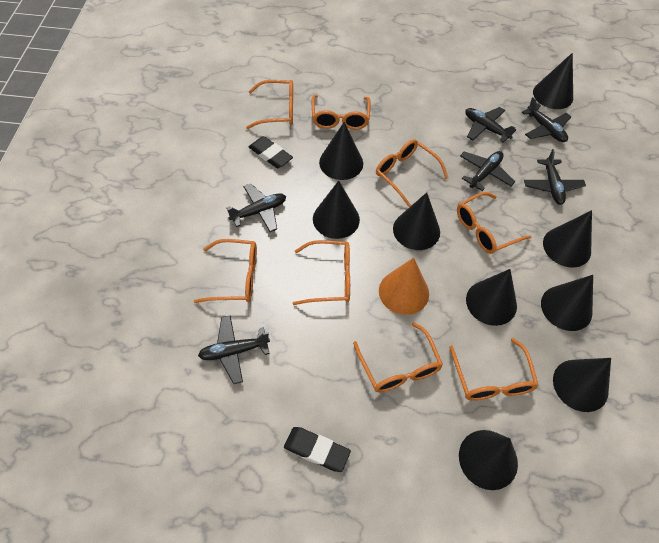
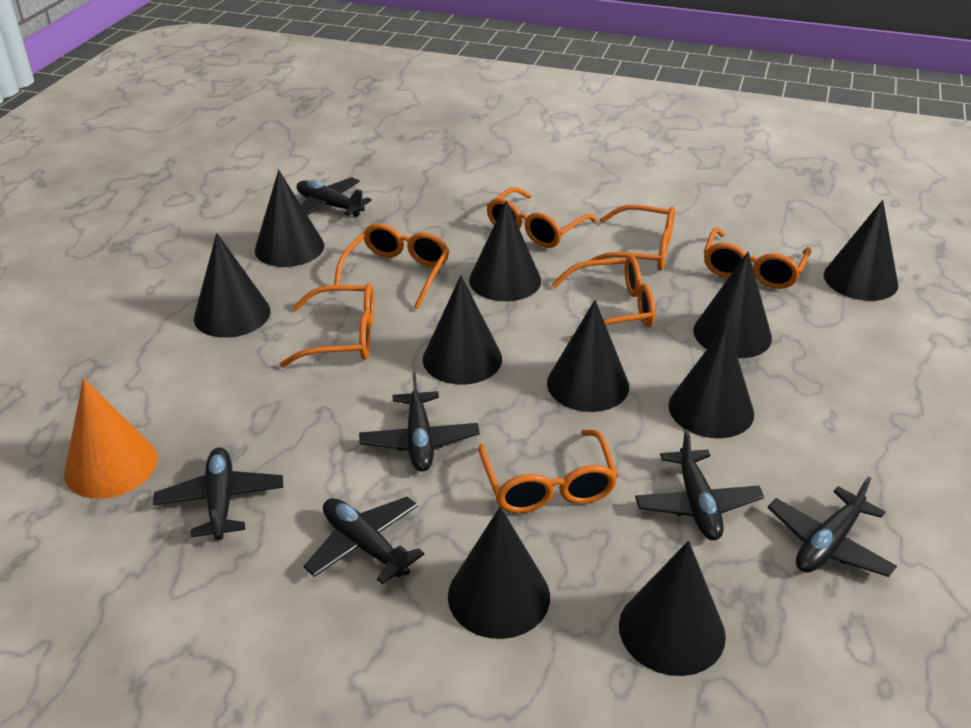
black cone: [313,181,360,239] [319,122,363,180] [393,192,440,250] [459,430,518,490] [466,269,517,326] [533,53,573,109] [541,275,593,331] [543,210,592,267] [553,358,611,412] = 9 -> [194,233,270,338] [255,170,324,267] [423,275,502,385] [448,507,550,639] [469,200,541,301] [547,300,629,412] [619,541,726,676] [669,324,754,438] [693,252,772,358] [824,200,898,301] = 10
black eraser: [249,136,293,168] [284,427,351,472] = 2 -> none = 0
orange glasses: [194,239,257,303] [246,80,293,129] [293,240,350,305] [312,95,371,130] [353,322,443,393] [376,139,448,207] [449,338,539,401] [457,192,532,254] = 8 -> [279,283,374,368] [334,223,450,309] [478,430,618,513] [486,187,597,248] [551,255,655,339] [588,205,675,271] [704,228,811,289] = 7

